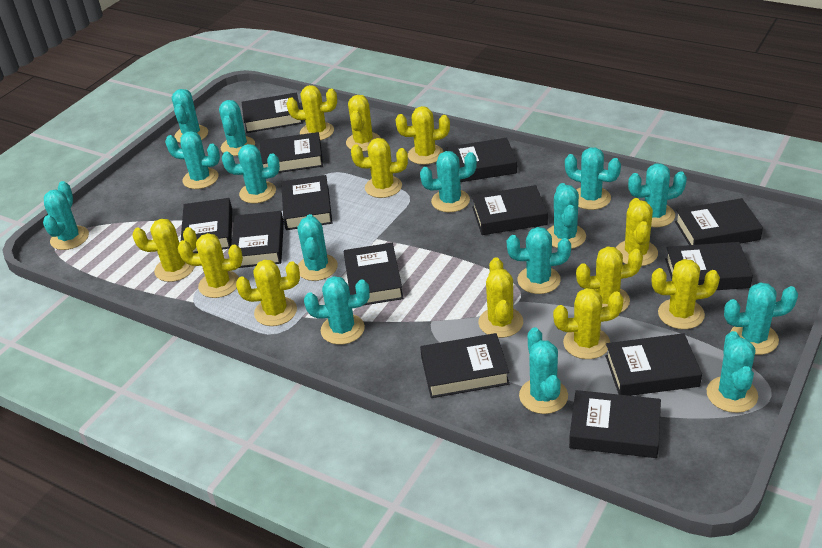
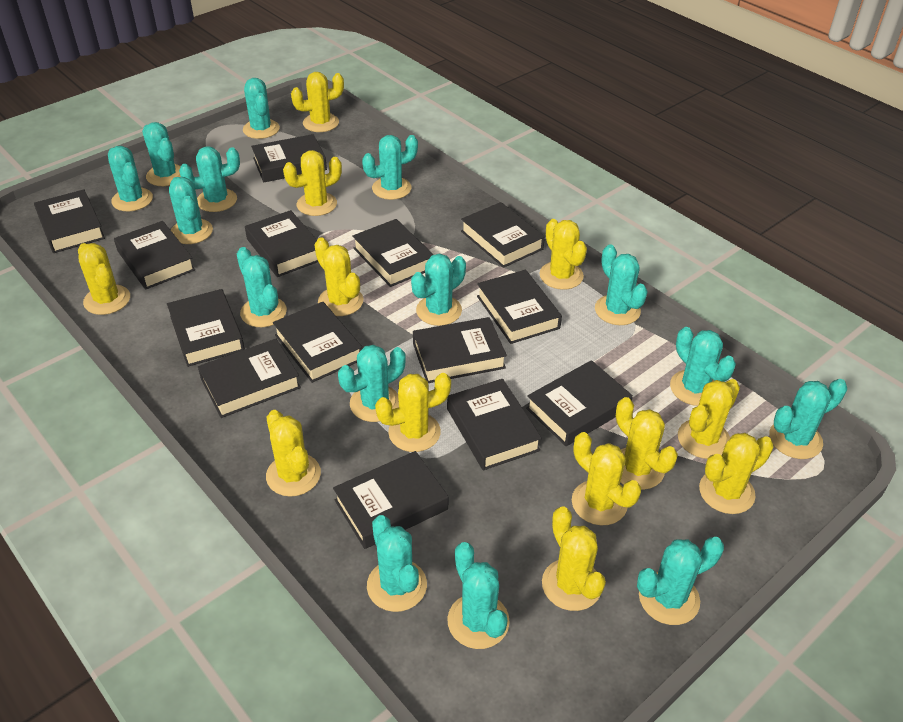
black book: [181,198,232,253] [231,211,284,268] [241,92,303,133] [260,132,323,173] [281,175,332,230] [344,243,403,306] [420,333,509,398] [447,138,517,182] [472,185,548,235] [569,390,661,458] [605,333,702,396] [665,242,753,290] [675,198,763,245] = 13 -> [34,189,105,253] [114,221,195,289] [167,289,245,367] [198,339,301,418] [245,210,318,277] [251,134,327,183] [273,302,362,383] [333,451,448,549] [352,219,434,287] [413,317,507,383] [447,379,542,470] [461,202,545,268] [477,270,562,344] [526,360,633,446] = 14

